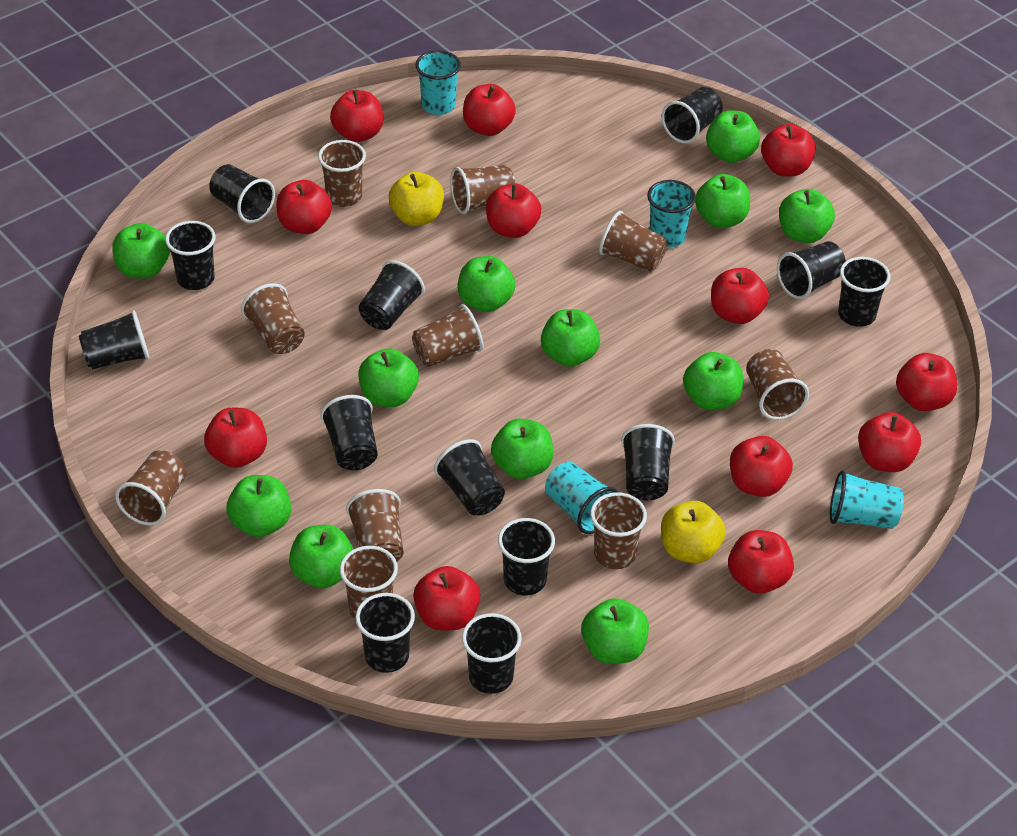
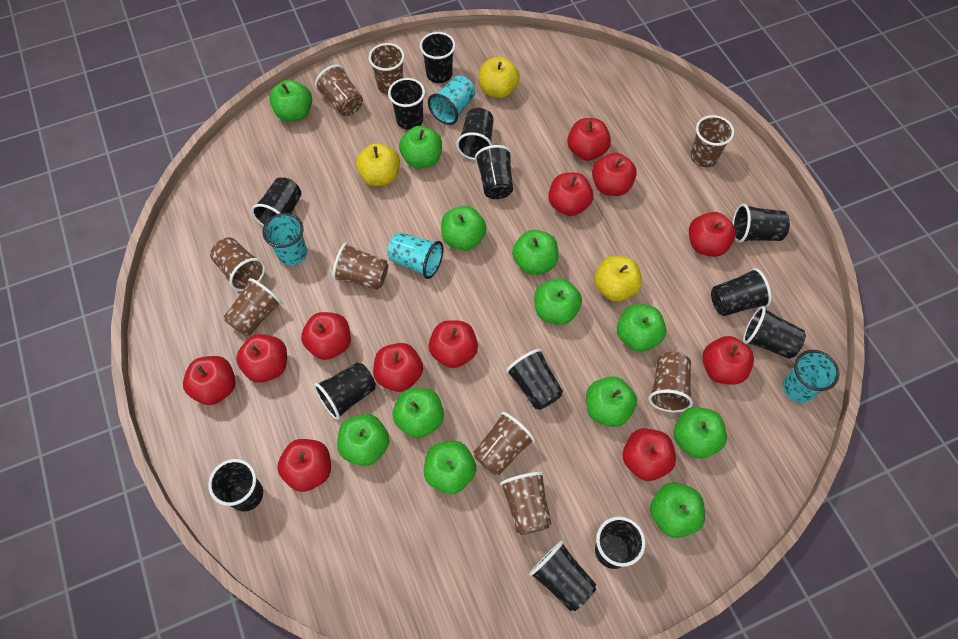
brown cup: [115,450,186,525] [241,283,305,354] [318,140,366,207] [340,546,398,620] [346,489,403,562] [412,304,484,367] [450,165,516,214] [590,492,647,569] [599,211,668,272] [746,349,809,420] = 10 -> [210,237,265,291] [224,278,282,336] [315,65,363,116] [332,242,388,290] [368,43,405,94] [474,412,535,475] [500,472,551,535] [648,352,693,412] [690,115,734,167] = 9
yellow apple: [389,172,444,226] [661,501,726,564] = 2 -> [356,143,400,186] [479,56,520,98] [594,256,642,302] = 3

